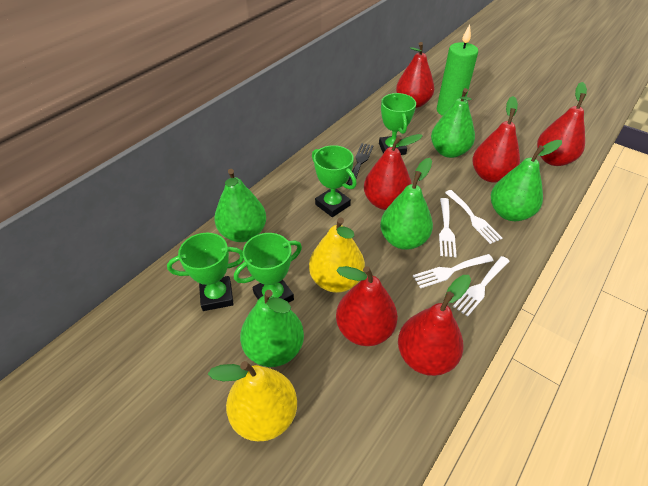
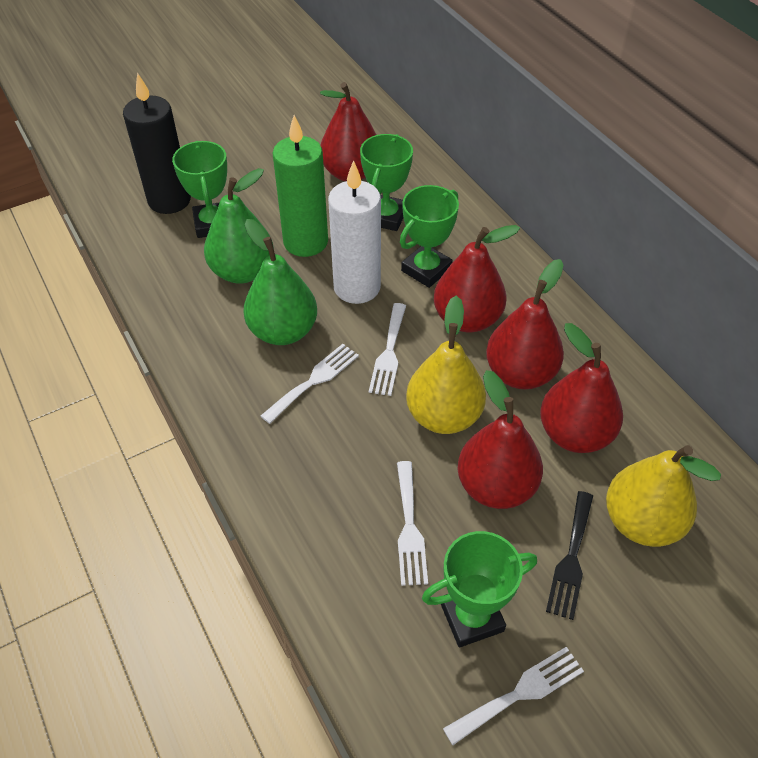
black candle: none = 0 -> [123,73,191,214] = 1
green pear: [215,169,266,242] [240,290,304,367] [380,158,433,250] [431,88,475,158] [491,140,562,221] = 5 -> [204,168,274,284] [244,219,317,345] = 2
red pear: [336,266,398,346] [364,134,423,210] [396,42,434,108] [398,275,471,376] [472,96,520,183] [537,82,587,166] = 6 -> [320,82,376,182] [434,225,520,333] [457,370,543,509] [486,259,564,389] [540,323,623,453] = 5
white candle: none = 0 -> [328,160,381,304] = 1

